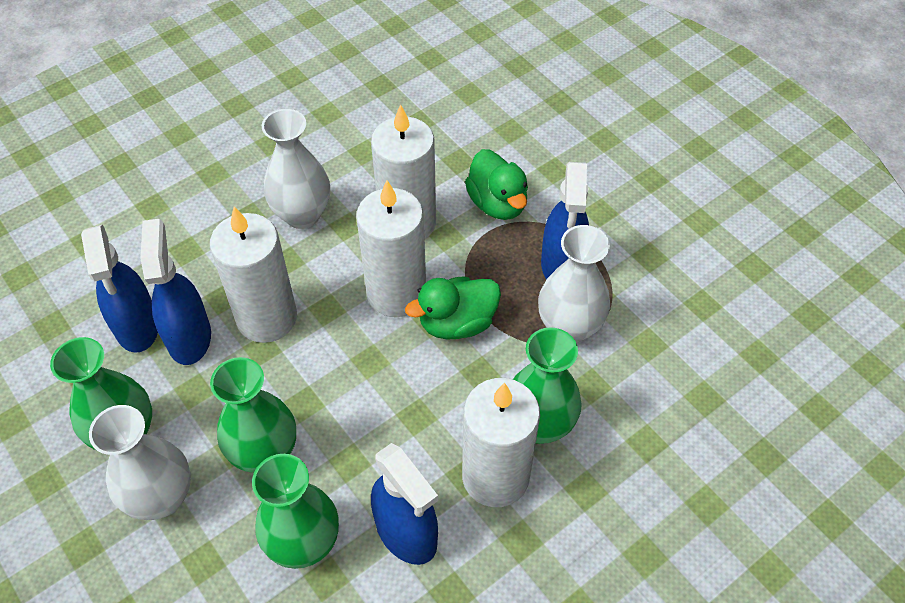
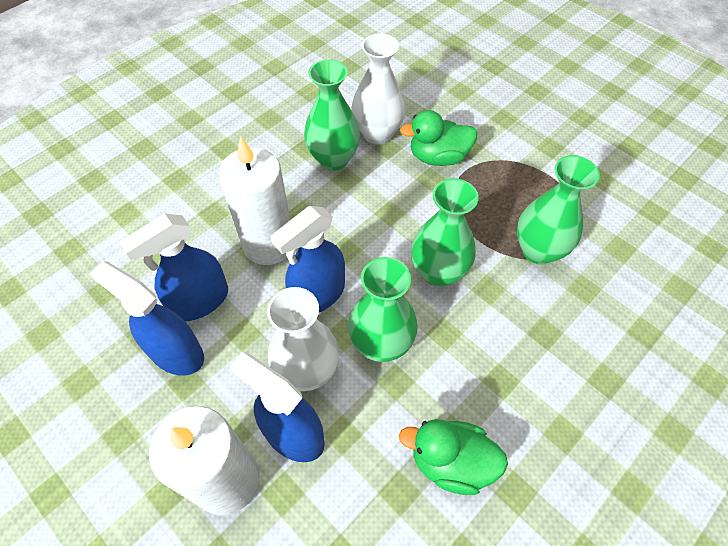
white candle: [210,207,297,343] [356,180,426,317] [371,104,436,239] [462,378,540,507] = 4 -> [149,406,259,516] [218,136,291,265] = 2
white vase: [89,405,191,520] [262,109,330,229] [538,225,610,343] = 3 -> [267,287,339,391] [352,33,406,145] = 2

